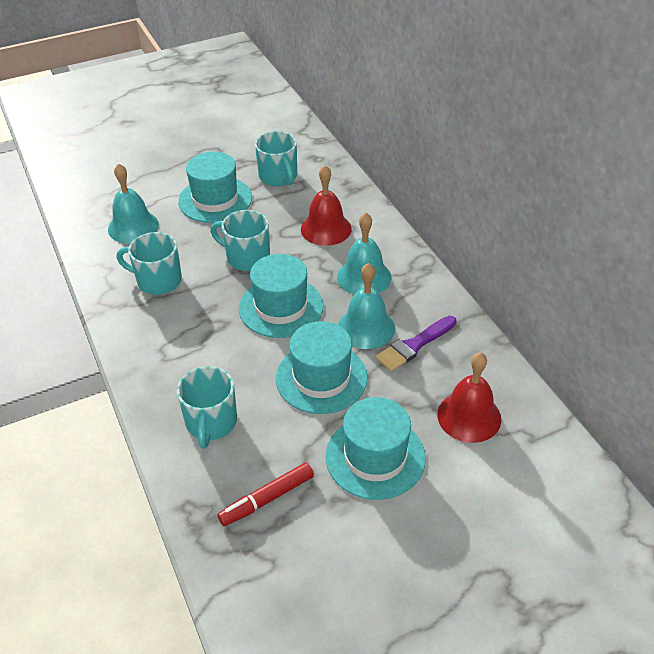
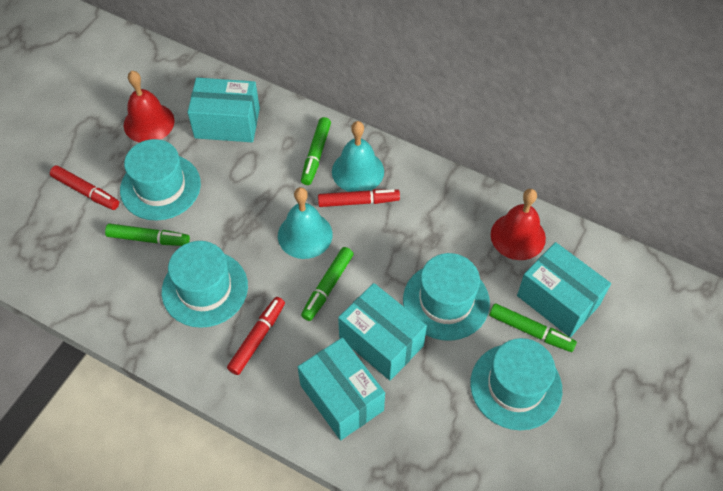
green marker: none = 0 -> [105,224,190,246] [301,117,331,185] [301,247,354,321] [489,303,577,352] = 4
purple brush: [376,316,457,371] = 1 -> none = 0
red marker: [217,463,314,526] = 1 -> [50,165,119,210] [227,297,285,375] [318,189,400,207] = 3
turquoise bell: [108,163,159,243] [337,213,391,295] [338,263,395,349] = 3 -> [278,187,333,259] [332,121,384,192] = 2
turquoise box: none = 0 -> [188,78,260,142] [298,337,385,440] [338,283,427,380] [517,242,611,337] = 4
turquoise mug: [117,232,182,295] [177,366,237,449] [210,210,270,271] [255,131,297,186] = 4 -> none = 0

